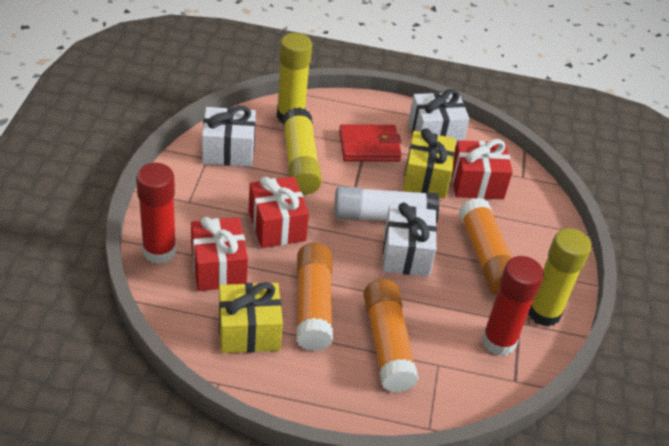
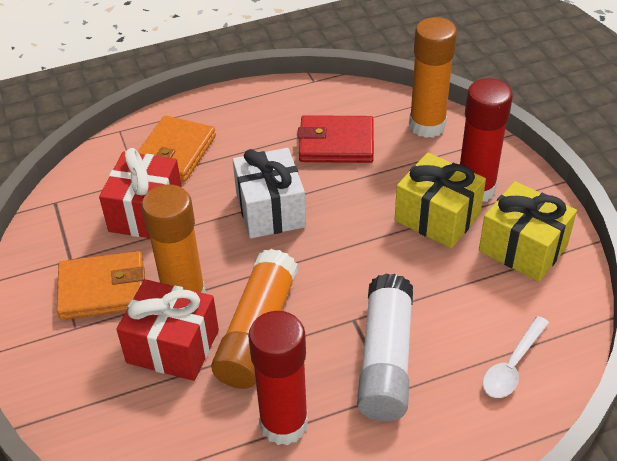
orange wallet: none = 0 -> [57,251,145,320] [138,116,216,182] = 2
red gift: [191,217,248,291] [249,176,309,248] [452,139,513,199] = 3 -> [99,148,182,238] [116,279,219,381] = 2
white gift: [202,106,256,167] [383,203,437,277] [408,89,470,146] = 3 -> [233,148,306,239] = 1
white spoon: none = 0 -> [483,316,549,398] = 1
yellow glue stick: [277,33,312,124] [283,108,322,195] [528,228,592,327] = 3 -> none = 0

